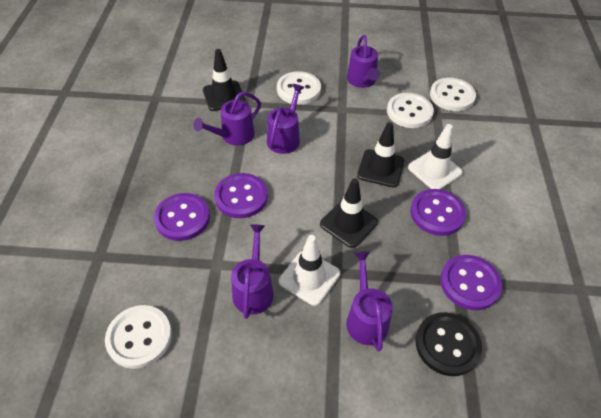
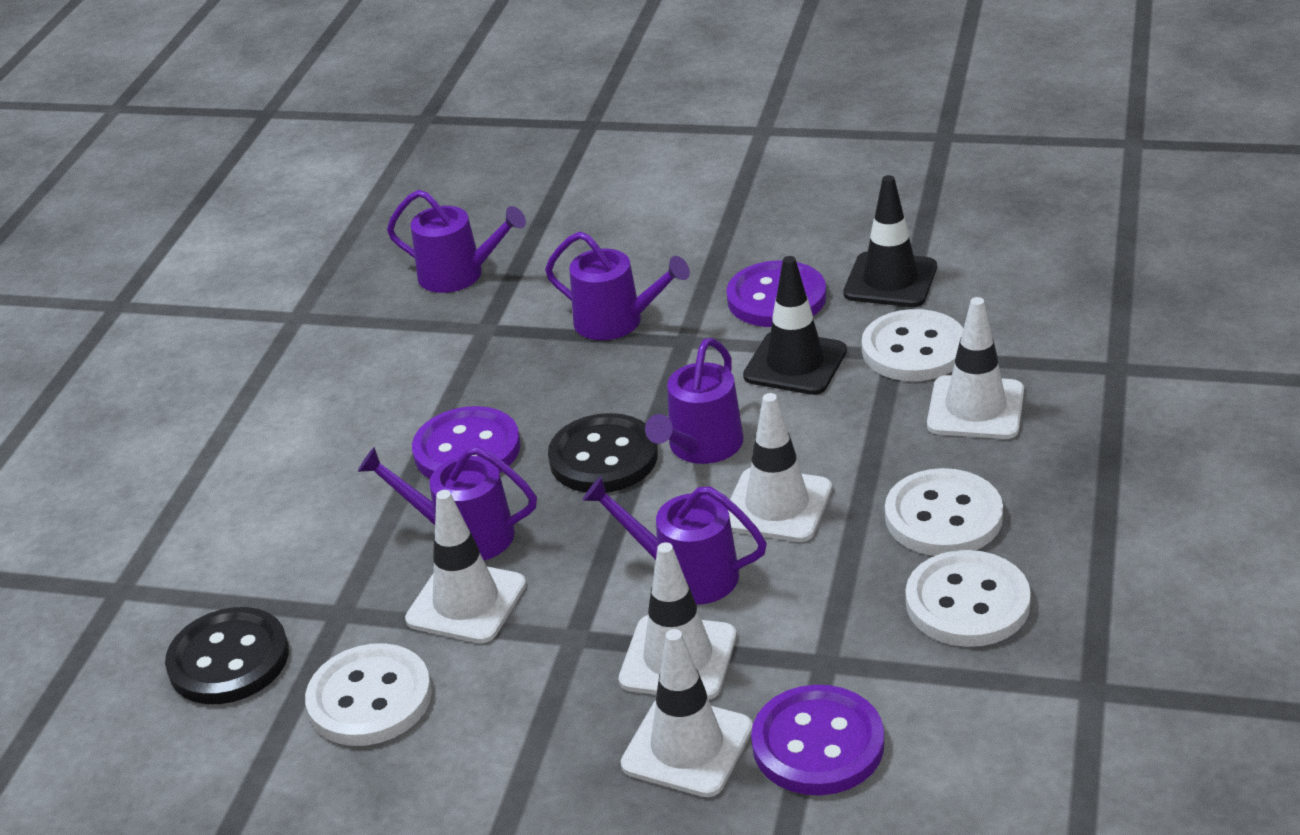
black button: [416,312,482,376] = 1 -> [165,607,289,704] [548,413,658,493] = 2
black traffic cone: [203,49,245,111] [320,178,378,248] [357,122,404,187] = 3 -> [743,256,847,395] [843,175,937,307] = 2
purple button: [154,193,210,241] [214,173,268,218] [411,189,466,236] [440,255,502,310] = 4 -> [412,406,521,479] [726,260,826,327] [751,685,884,795] = 3
white traffic cone: [278,235,340,306] [408,124,463,189] = 2 -> [405,490,526,643] [619,542,737,700] [621,629,753,797] [728,393,832,542] [927,297,1024,439] = 5

